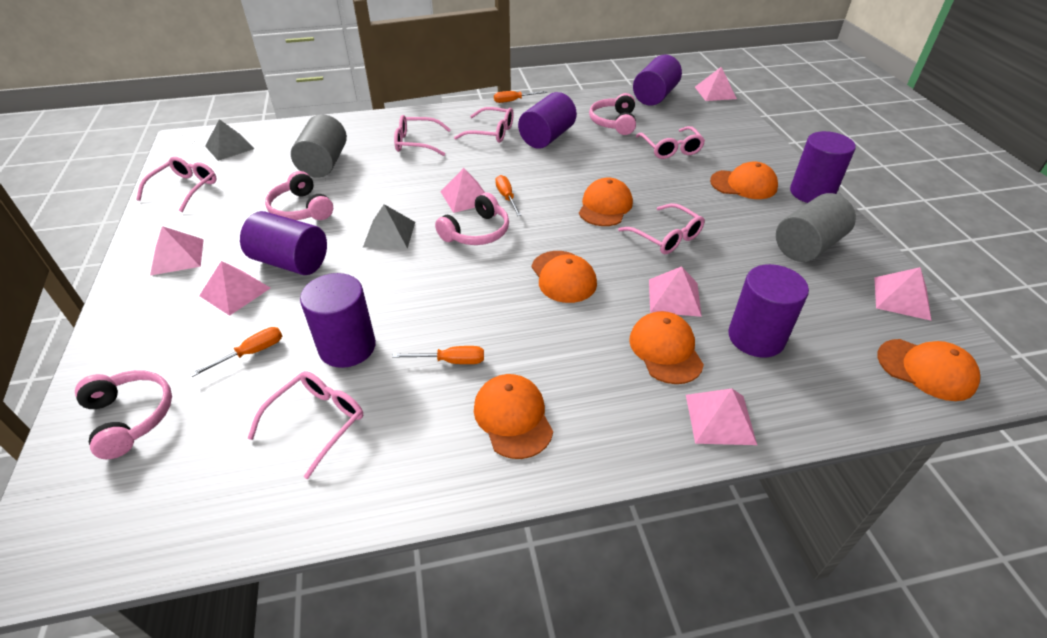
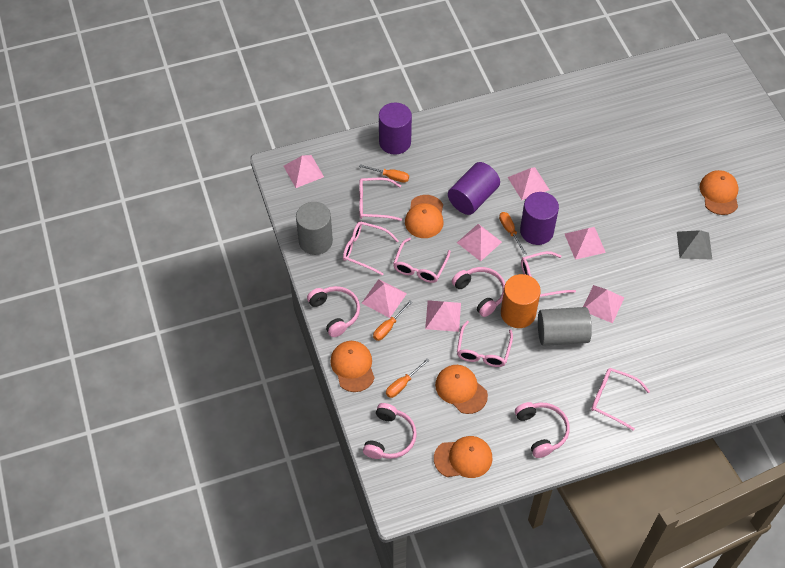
grey pyramid: [205,119,255,161] [363,204,415,249] = 2 -> [677,230,712,259] = 1
orange cap: [474,374,553,459] [532,251,597,303] [579,178,633,226] [629,311,704,384] [710,162,778,199] [877,339,980,401] = 6 -> [330,341,375,392] [405,195,443,238] [434,436,492,478] [435,365,488,414] [700,170,738,215] = 5
orange cylinder: none = 0 -> [501,274,541,328] = 1
purple cylinder: [240,211,327,275] [300,273,376,368] [518,92,577,149] [633,55,682,105] [728,264,809,358] [790,131,856,203] = 6 -> [379,103,412,155] [448,162,500,215] [520,192,559,245] = 3

